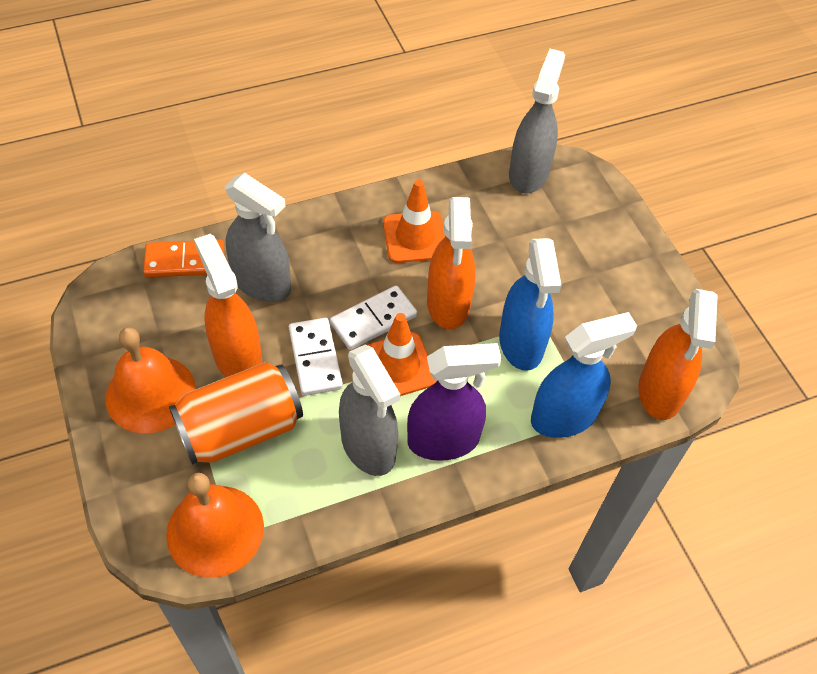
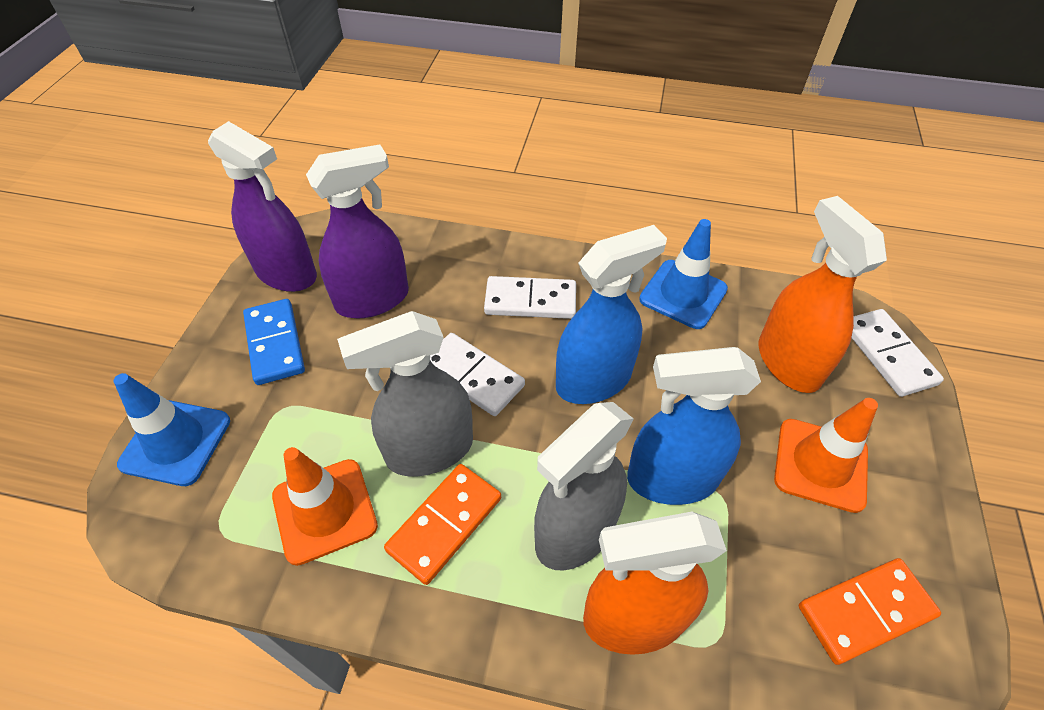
blue domino: none = 0 -> [243,299,305,385] = 1
blue traffic cone: none = 0 -> [114,373,230,486] [639,219,728,329] = 2
grey spray bottle: [225,173,291,302] [339,344,400,476] [509,49,565,194] = 3 -> [337,311,473,476] [534,402,634,571] = 2
orange bell: [105,327,196,434] [166,473,264,578] = 2 -> none = 0
orange can: [169,362,303,465] = 1 -> none = 0
orange domino: [143,240,224,278] = 1 -> [384,464,501,585] [799,558,941,665] = 2
orange spray bottle: [194,234,262,377] [427,197,476,329] [638,289,718,420] = 3 -> [583,512,727,655] [758,196,887,393] = 2
purple spray bottle: [407,343,502,461] = 1 -> [208,121,317,292] [306,144,409,318] = 2
white domino: [289,318,343,396] [330,286,417,350] = 2 -> [430,333,525,416] [484,276,576,319] [852,309,944,397] = 3

